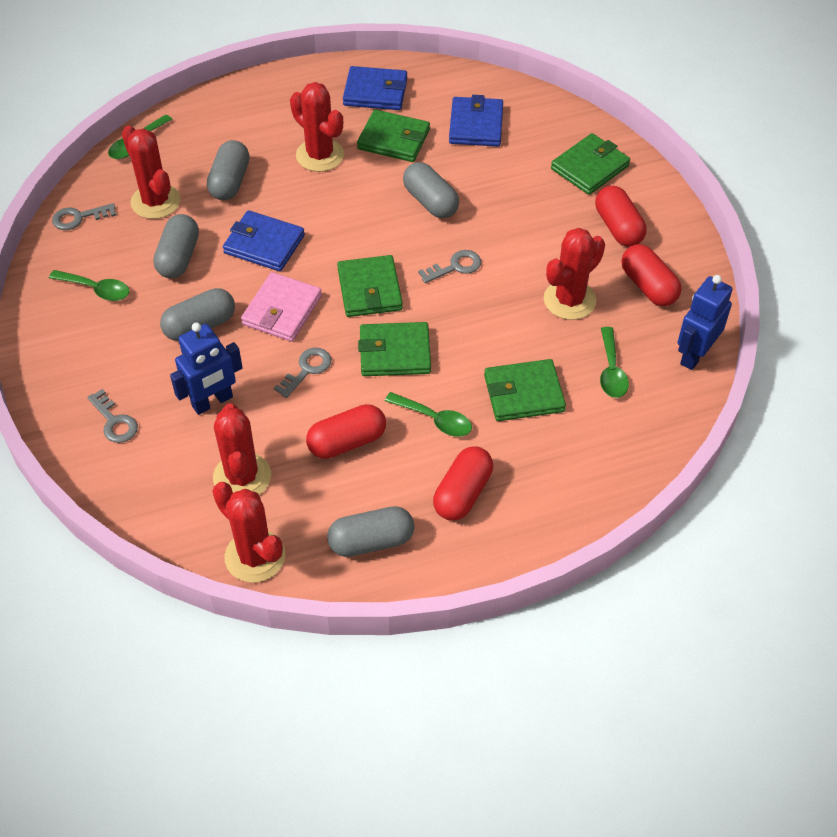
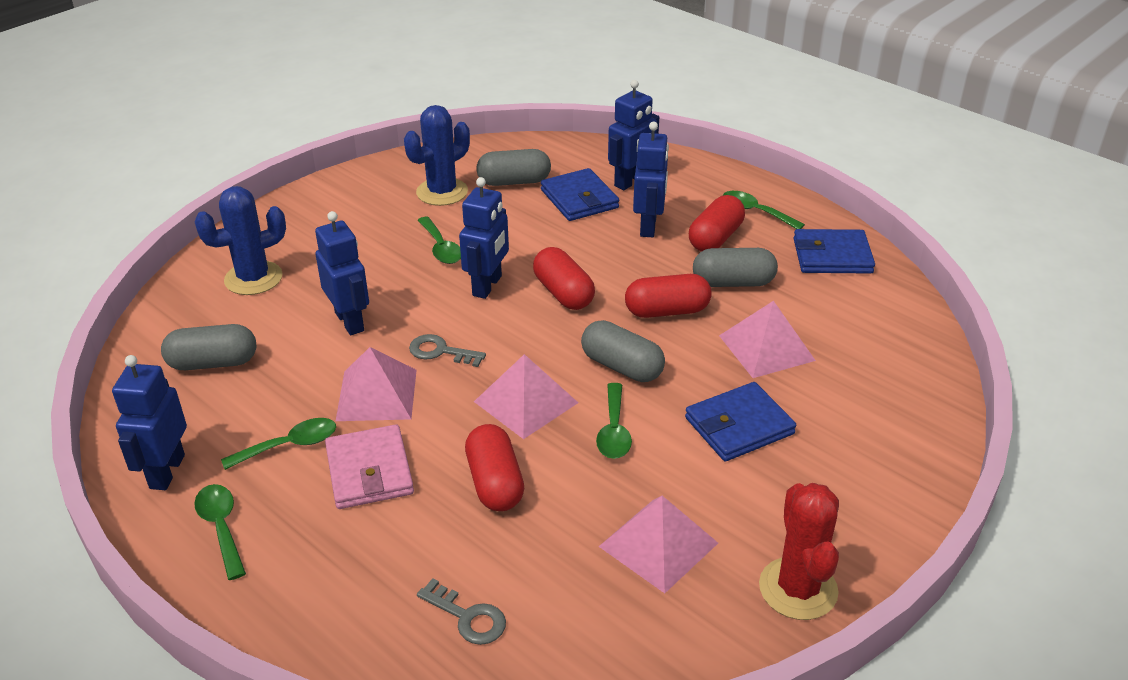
blue cactus: none = 0 -> [194,186,286,295] [404,105,470,206] = 2
blue robot: [170,323,243,415] [678,275,733,370] = 2 -> [112,355,187,490] [315,211,369,335] [459,177,509,299] [608,80,659,190] [633,122,669,237] = 5
green spoon: [49,270,130,301] [108,114,173,159] [385,392,472,437] [600,327,629,398] = 4 -> [194,484,246,580] [221,418,336,470] [417,217,461,264] [596,383,632,459] [723,191,805,229] = 5
green wallet: [337,255,403,317] [357,110,430,162] [358,322,431,376] [484,359,566,421] [551,133,630,195] = 5 -> none = 0
grey capsule: [153,214,199,278] [160,288,235,341] [207,140,250,200] [327,506,414,557] [403,162,459,218] = 5 -> [161,324,256,370] [476,149,551,186] [581,320,665,382] [693,248,778,287] = 4
grey key: [52,203,116,230] [87,389,138,443] [274,348,331,398] [418,250,481,283] = 4 -> [409,334,486,367] [417,578,506,645] = 2
pink pyramid: none = 0 -> [336,347,417,421] [474,354,578,439] [598,496,718,593] [719,301,816,378] = 4
red cactus: [122,125,181,219] [212,482,285,583] [213,403,271,495] [290,82,344,172] [544,228,605,320] = 5 -> [759,483,839,620] = 1

